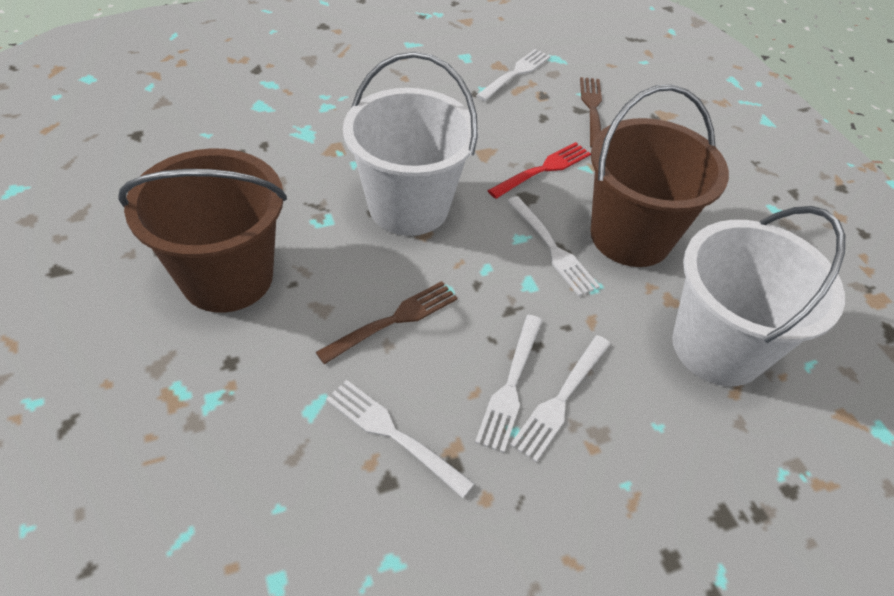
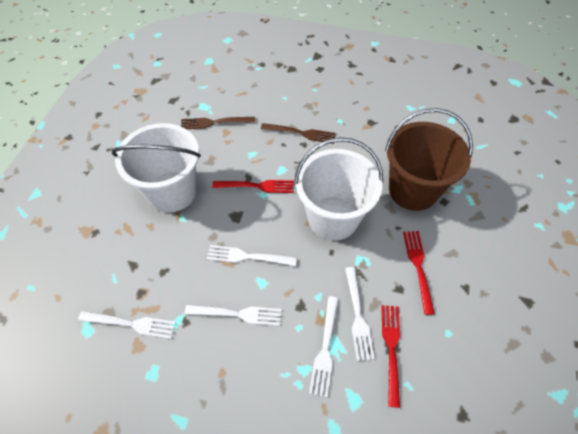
brown bucket: [118,148,287,313] [590,84,729,267] = 2 -> [385,108,473,211] = 1
red fork: [487,142,591,199] = 1 -> [212,180,294,193] [381,305,400,408] [403,231,435,315] = 3

